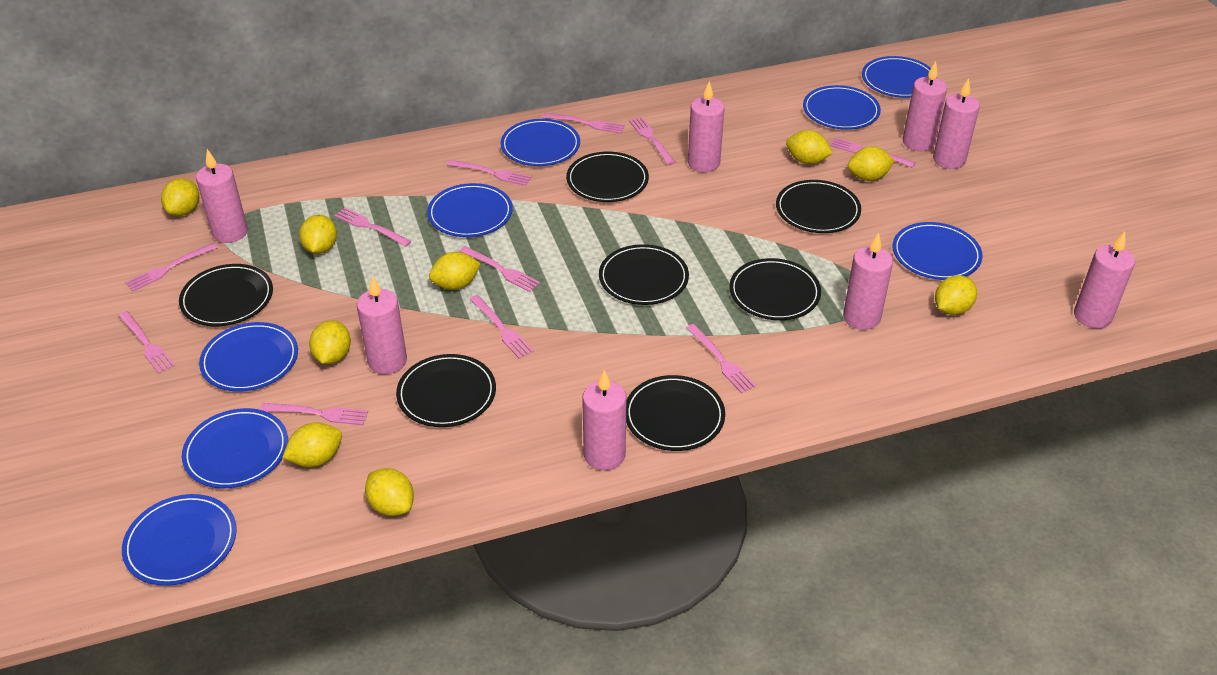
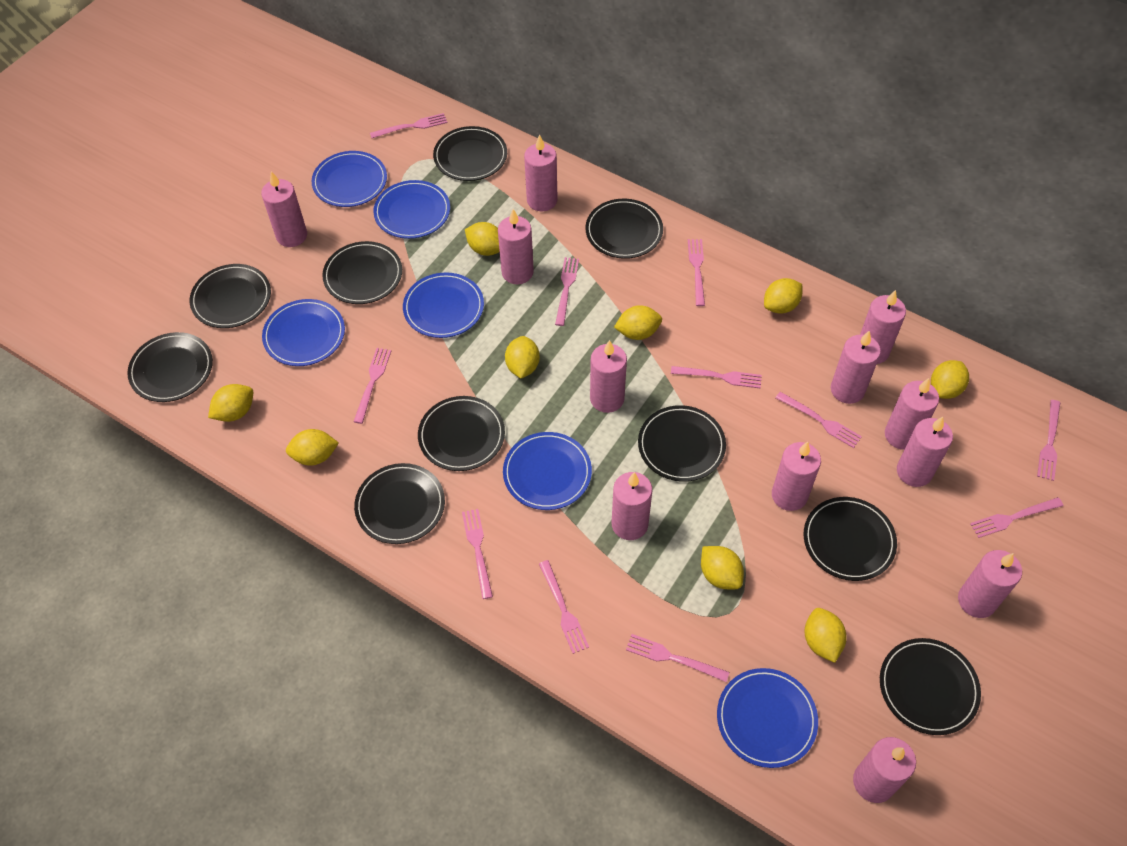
black plate: [179,264,273,326] [396,354,496,427] [566,152,649,202] [599,244,689,305] [626,375,725,451] [729,258,821,320] [776,180,861,233] = 7 -> [127,332,213,402] [190,264,271,328] [322,241,402,304] [354,463,445,544] [418,396,505,471] [433,126,507,181] [585,199,663,259] [638,405,726,482] [804,497,897,581] [880,638,981,735] = 10
blue plate: [122,494,237,586] [182,408,288,488] [199,322,298,392] [427,183,513,237] [501,119,580,166] [803,85,881,130] [862,56,931,98] [893,222,983,280] = 8 -> [262,299,345,366] [312,151,387,207] [373,180,450,239] [403,272,484,338] [503,432,592,510] [717,668,818,768] = 6
pink candle: [196,149,248,243] [357,276,407,374] [582,370,627,470] [688,81,725,172] [843,233,893,330] [903,61,947,151] [933,78,980,169] [1074,232,1135,329] = 8 -> [261,171,307,247] [498,209,534,284] [524,134,558,211] [590,340,627,413] [612,472,652,540] [772,441,821,511] [831,331,881,404] [853,737,916,803] [860,290,906,364] [885,378,939,450] [897,417,953,487] [958,550,1022,618] = 12

